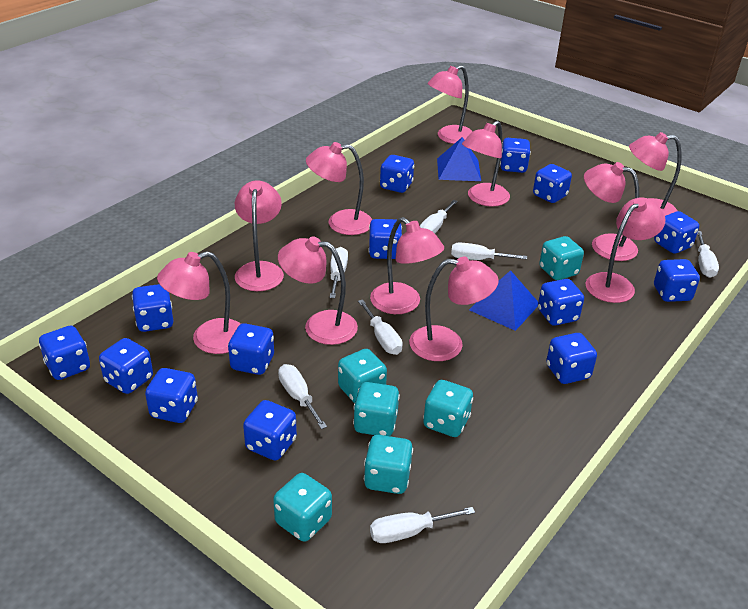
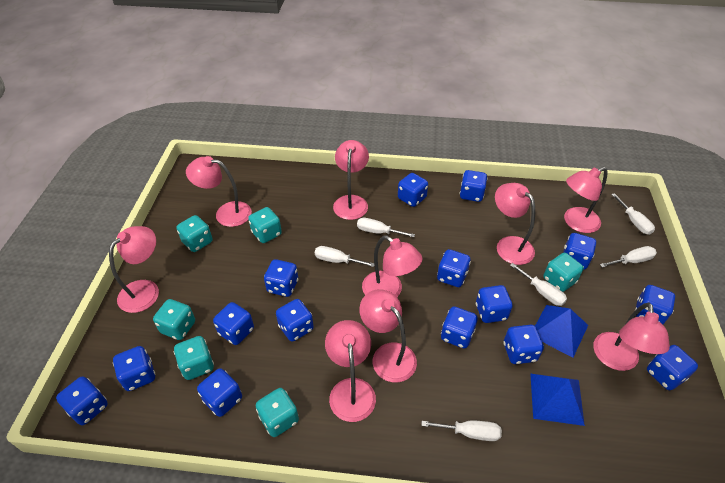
blue dice: [39,326,90,380] [99,338,153,394] [132,284,173,332] [145,368,198,423] [228,323,274,375] [243,400,297,461] [368,219,402,259] [380,155,414,193] [500,138,531,173] [533,164,572,203] [538,279,584,326] [546,333,597,384] [654,211,699,254] [654,259,700,302] = 14 -> [56,376,108,425] [113,346,155,391] [197,368,242,417] [213,302,254,345] [264,259,298,297] [276,299,314,342] [398,173,428,207] [437,249,471,287] [441,306,478,349] [460,170,487,202] [476,285,513,323] [503,325,544,364] [563,233,596,270] [635,285,675,324] [647,345,698,390] = 15
pink lamp: [157,251,241,354] [235,180,284,291] [278,236,358,345] [306,142,372,235] [370,217,444,314] [409,256,499,361] [428,65,473,144] [462,121,510,207] [584,162,639,261] [586,197,665,303] [629,132,681,216] = 11 -> [109,226,159,313] [186,156,252,227] [325,320,376,422] [333,140,369,220] [359,289,417,382] [362,235,423,297] [495,183,535,265] [564,167,608,233] [593,303,670,371] = 9
white screwdriver: [278,364,327,429] [330,247,348,298] [358,299,403,355] [370,507,475,543] [420,200,458,234] [451,242,527,260] [697,231,719,277] = 7 -> [315,246,375,267] [357,218,415,237] [421,420,502,441] [510,263,567,306] [600,246,657,268] [611,193,655,235] = 6

